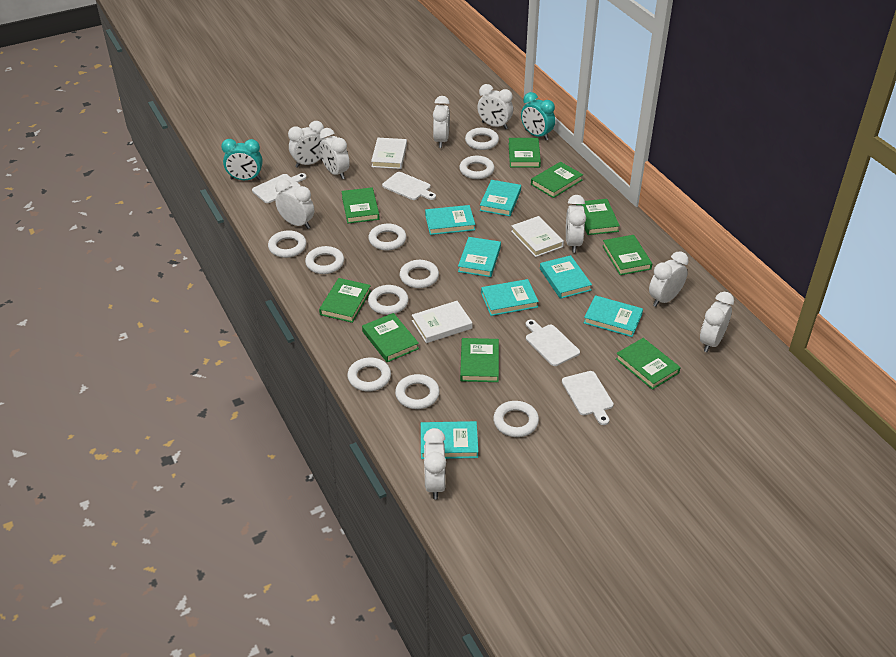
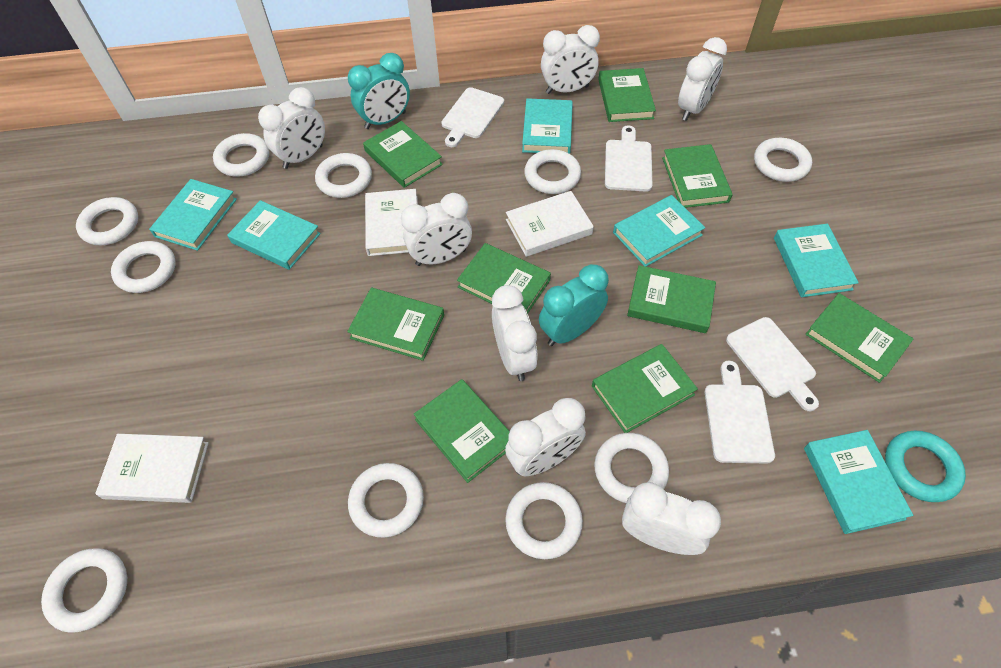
turquoise book: [421,421,478,459] [425,205,475,235] [458,237,501,277] [480,180,521,216] [481,279,539,316] [540,255,592,299] [584,295,643,337] = 7 -> [149,179,237,251] [227,200,321,270] [522,98,573,154] [613,195,705,267] [774,224,859,297] [804,430,913,534] = 6
turquoise ring: none = 0 -> [885,430,966,502] = 1
white clock: [275,179,314,229] [288,121,325,168] [319,128,350,179] [423,428,446,500] [433,96,450,148] [477,84,513,129] [566,195,586,253] [649,251,689,307] [700,292,734,352] = 9 -> [258,87,325,169] [401,193,472,266] [492,285,538,381] [505,398,586,476] [541,25,600,94] [622,482,721,555] [678,37,727,121] = 7

